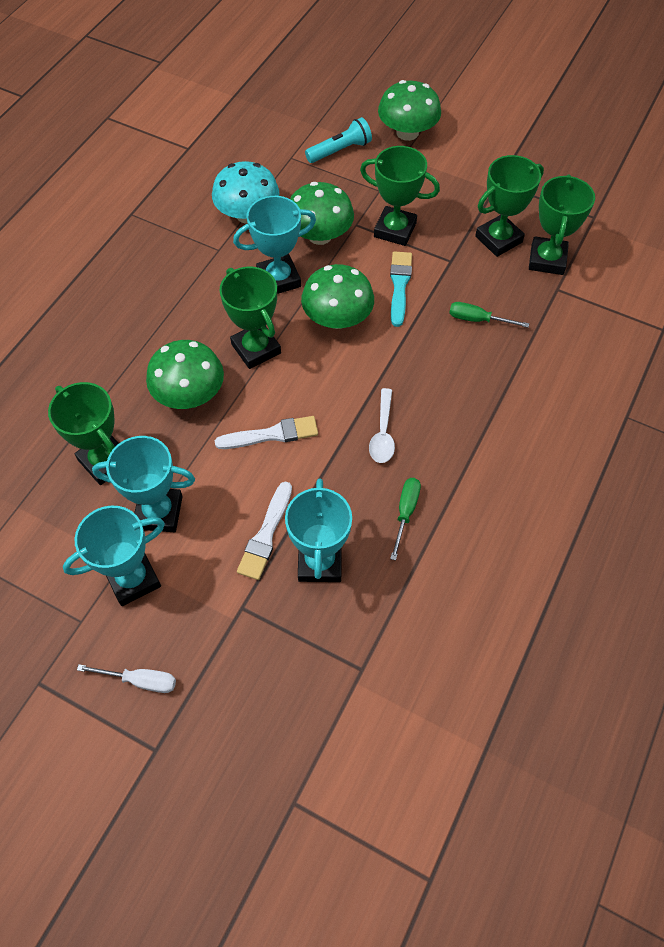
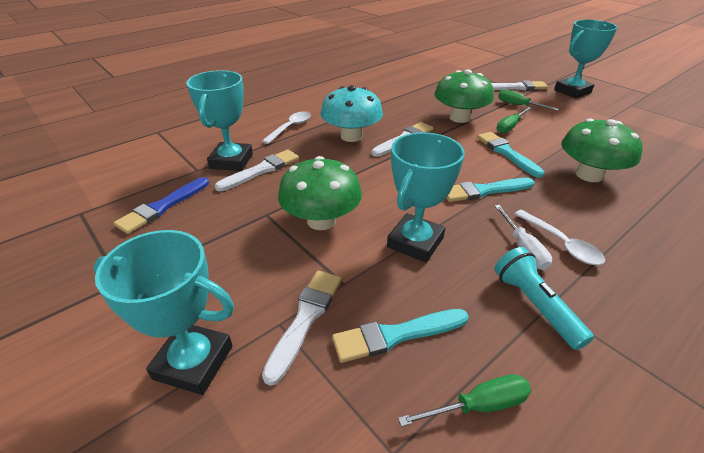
blue brush: none = 0 -> [114,177,209,234] = 1
green mushroom: [146,340,224,409] [290,182,354,245] [301,264,374,329] [378,80,441,141] = 4 -> [278,156,362,230] [435,69,494,123] [561,118,642,182] = 3
green screwdriver: [390,478,421,561] [449,302,529,328] = 2 -> [398,374,531,427] [496,107,532,134] [498,90,559,111] = 3
green trophy: [48,382,119,485] [220,267,281,369] [360,146,440,246] [475,155,544,257] [529,174,595,275] = 5 -> none = 0
turquoise brush: [390,251,412,327] = 1 -> [332,309,469,363] [446,178,534,202] [477,132,544,178] = 3
white brush: [215,416,318,449] [237,481,292,580] = 2 -> [215,150,299,191] [262,271,341,386] [371,122,433,157] [491,80,548,90] = 4
white spoon: [369,388,395,463] = 1 -> [262,111,311,144] [514,210,605,265] = 2

